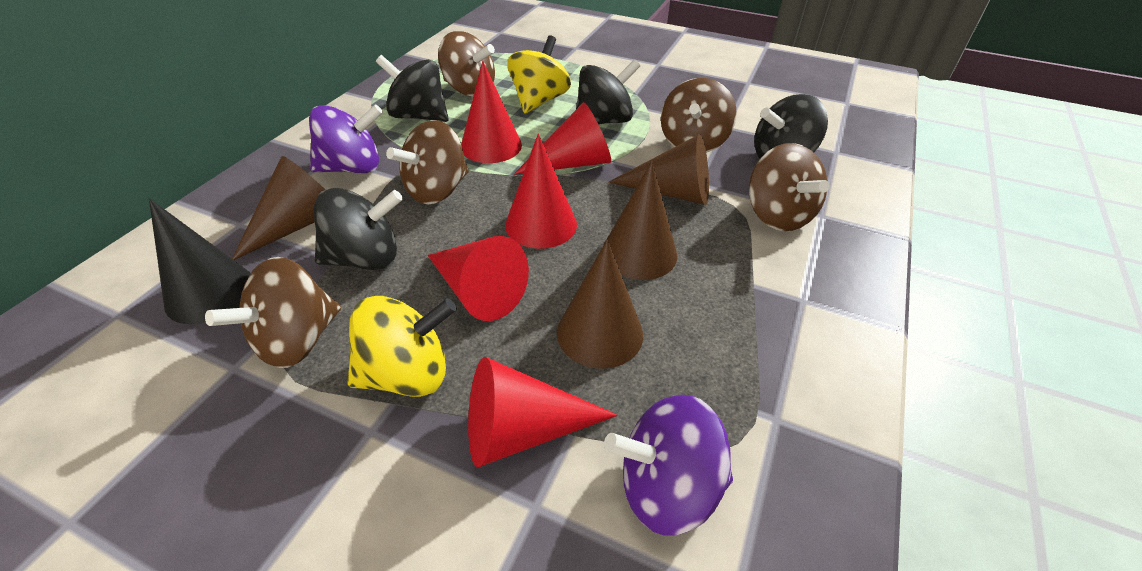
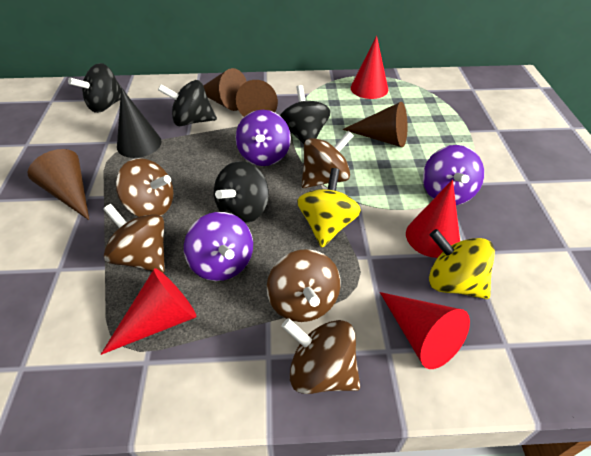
purple spinning top: [309,104,383,173] [604,395,733,536] = 2 -> [184,212,253,281] [236,110,291,166] [423,145,484,205] = 3
red cone: [428,236,529,321] [461,61,522,163] [468,357,618,467] [505,134,577,249] [514,102,611,175] = 5 -> [101,268,196,355] [351,36,388,99] [380,292,470,369] [406,179,460,258] = 4

